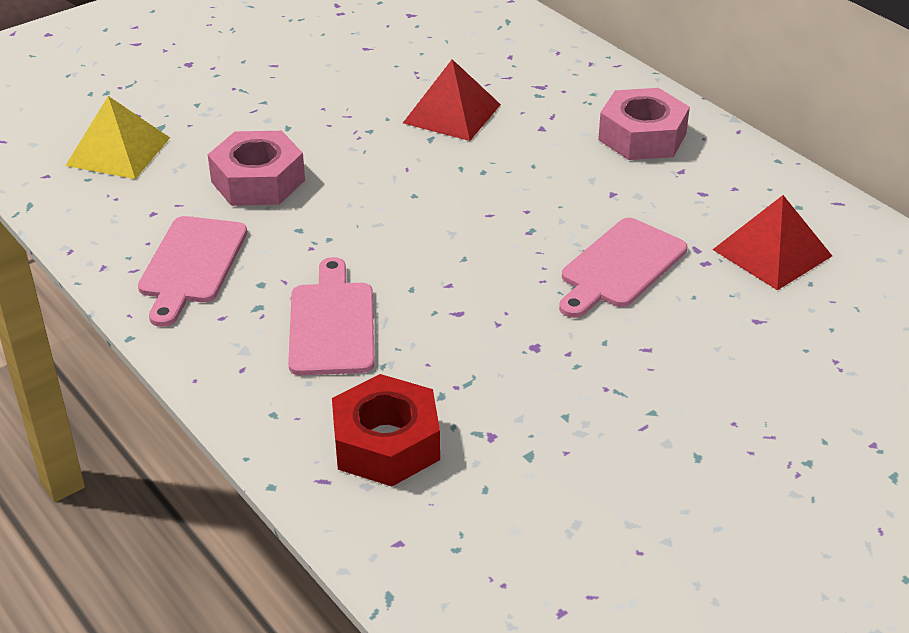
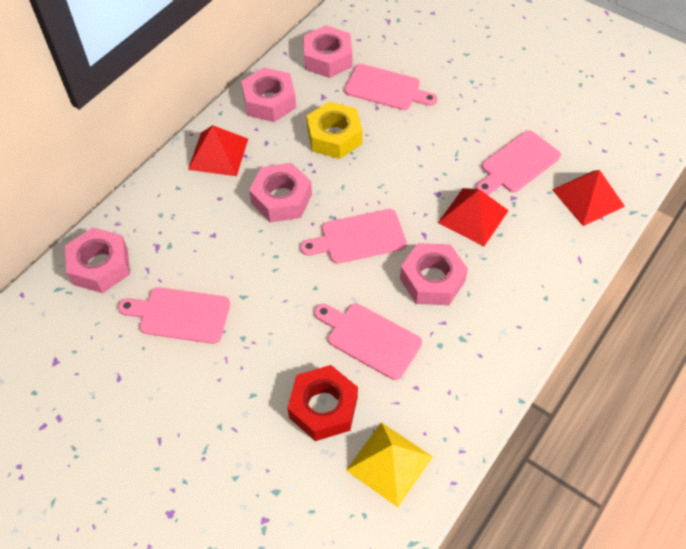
pink cutting board: [138,216,247,327] [288,257,375,375] [559,218,687,318] = 3 -> [118,287,230,344] [300,209,407,264] [315,304,422,380] [344,64,437,110] [476,130,561,195] = 5
pink nut: [208,131,305,206] [598,88,690,160] = 2 -> [65,227,130,293] [241,67,296,122] [249,163,312,222] [303,25,352,78] [400,243,468,305] = 5
red pyramid: [403,59,501,141] [712,195,832,290] = 2 -> [188,125,248,176] [438,188,509,246] [552,170,625,226] = 3
yellow nut: none = 0 -> [307,102,362,159] = 1

